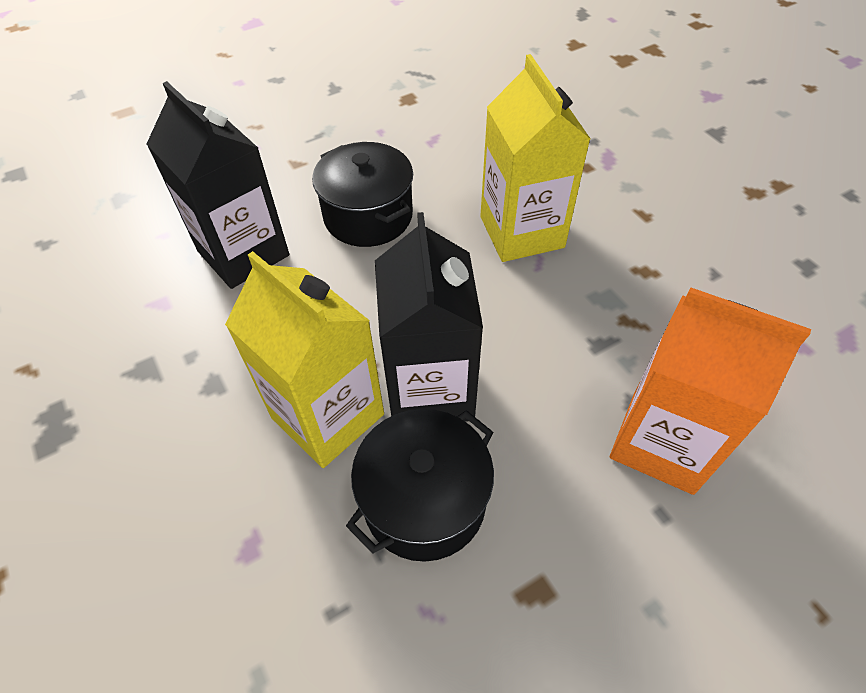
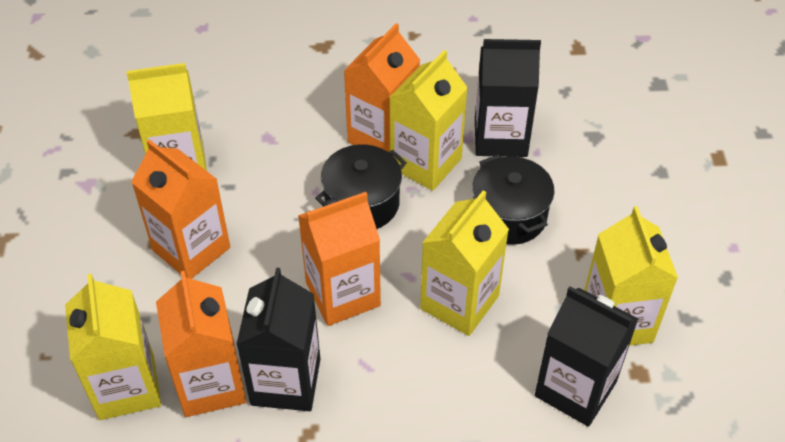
black carton: [147,81,289,289] [375,212,483,422] = 2 -> [236,268,320,411] [475,39,541,157] [535,286,638,427] = 3
orange carton: [610,288,811,495] = 1 -> [131,139,230,279] [156,271,246,417] [298,192,381,326] [344,23,420,152] = 4
yellow carton: [225,251,384,468] [480,54,590,262] = 2 -> [65,274,161,420] [126,63,207,171] [389,50,468,191] [420,190,509,336] [585,206,678,346] = 5

